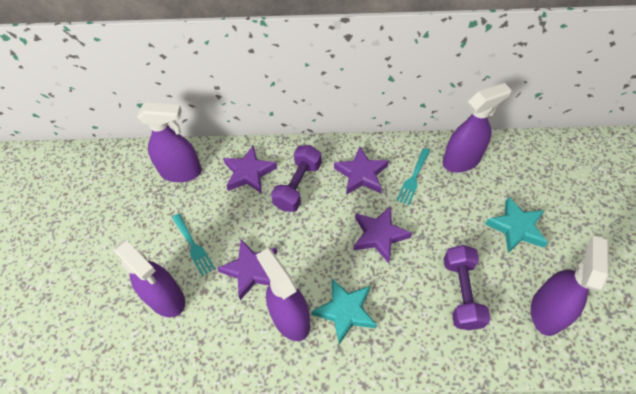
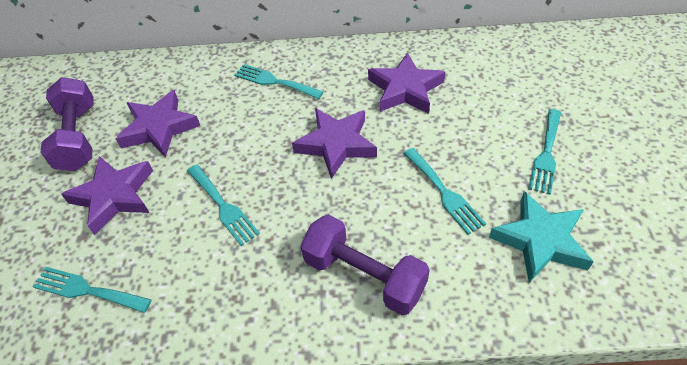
purple spray bottle: [113,239,185,317] [137,103,202,182] [256,248,310,341] [443,83,511,173] [531,236,609,336] = 5 -> none = 0
turquoise fork: [172,214,215,276] [396,148,430,205] = 2 -> [32,267,151,313] [187,164,260,246] [234,64,323,99] [404,148,486,235] [528,109,561,195] = 5
turquoise star: [311,279,377,344] [485,197,548,253] = 2 -> [489,191,594,283] = 1

